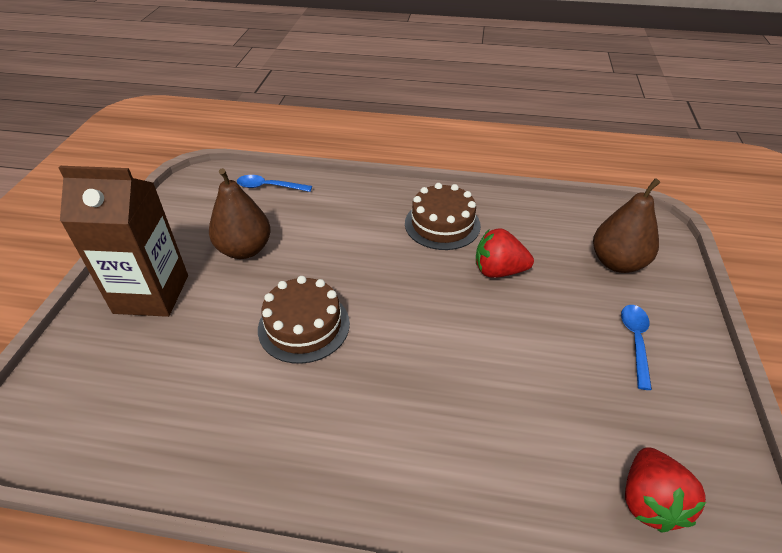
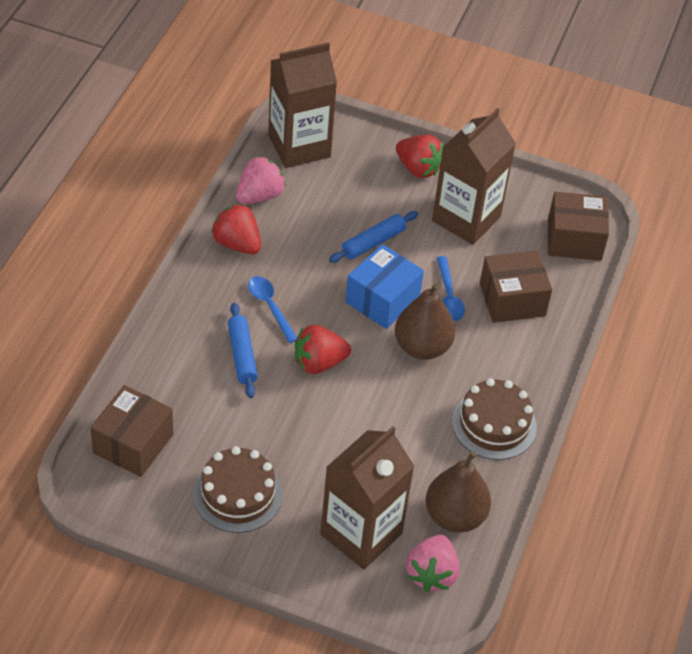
blue box: none = 0 -> [345,244,424,329] = 1
blue rolling pin: none = 0 -> [228,303,258,398] [329,211,418,263] = 2
brown box: none = 0 -> [90,385,173,477] [480,250,552,323] [548,192,609,261] = 3
brown carton: [59,166,188,317] = 1 -> [268,42,337,168] [320,426,414,569] [432,108,516,245] = 3
pink strawberry: none = 0 -> [236,156,286,204] [406,534,460,592] = 2
red strawberry: [476,228,534,278] [625,447,706,532] = 2 -> [211,204,261,254] [295,325,351,374] [396,135,443,178] = 3

